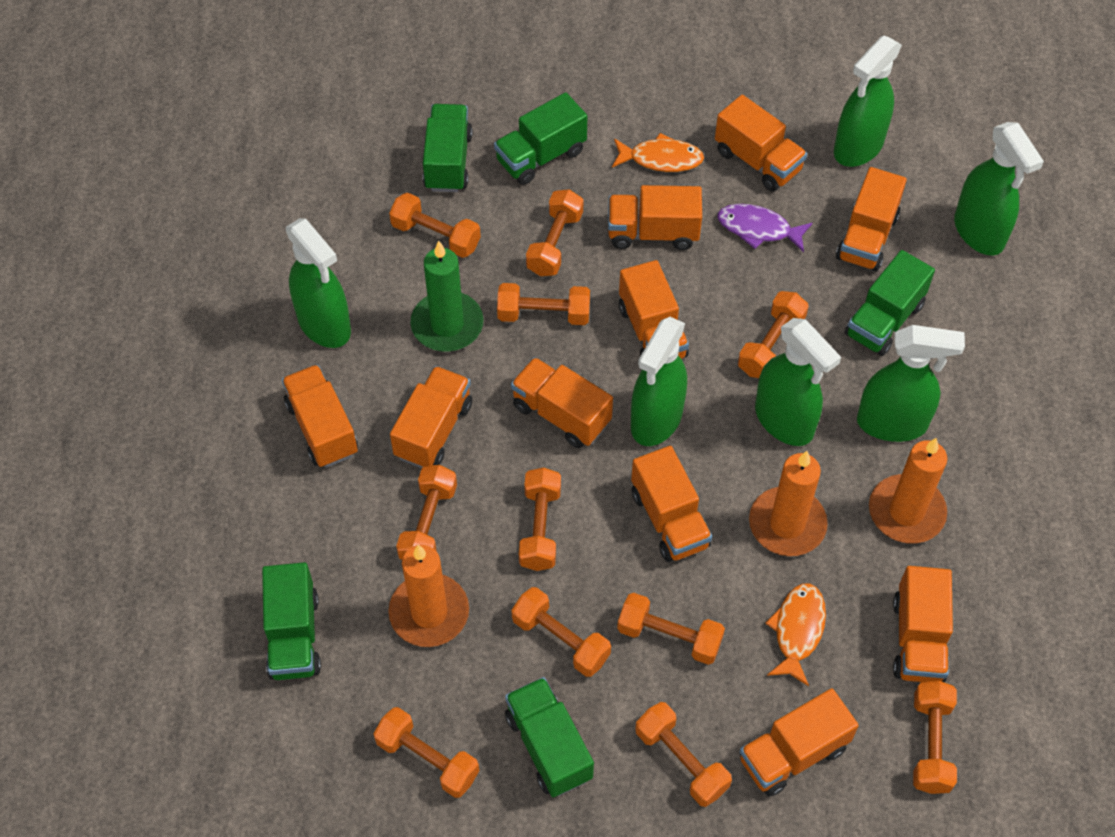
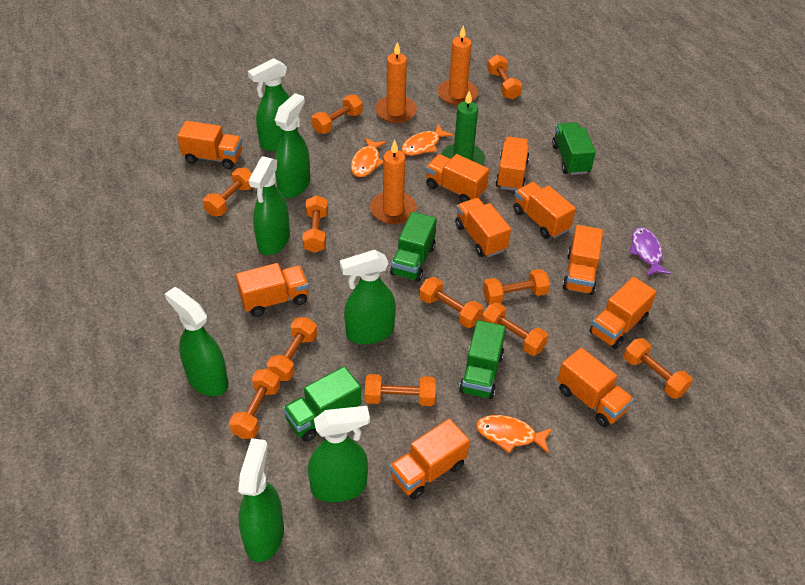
green spray bottle: [286,218,351,348] [631,317,687,446] [755,318,841,446] [834,36,902,167] [857,325,965,442] [954,122,1044,255] = 6 -> [165,287,228,396] [238,438,284,562] [248,58,298,151] [248,156,290,255] [275,93,310,198] [308,406,370,502] [340,250,396,344] = 7
green truck: [262,562,321,680] [423,104,473,192] [494,92,587,185] [505,677,594,797] [845,250,935,356] = 5 -> [283,366,361,442] [390,212,437,282] [459,320,506,399] [552,122,596,175] = 4
orange fish: [612,133,704,172] [766,583,826,686] = 2 -> [351,137,386,177] [401,124,453,156] [476,415,553,454] = 3

